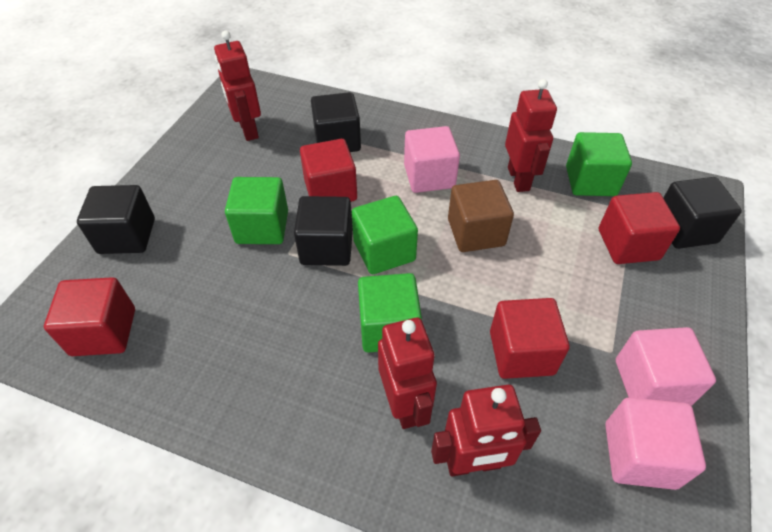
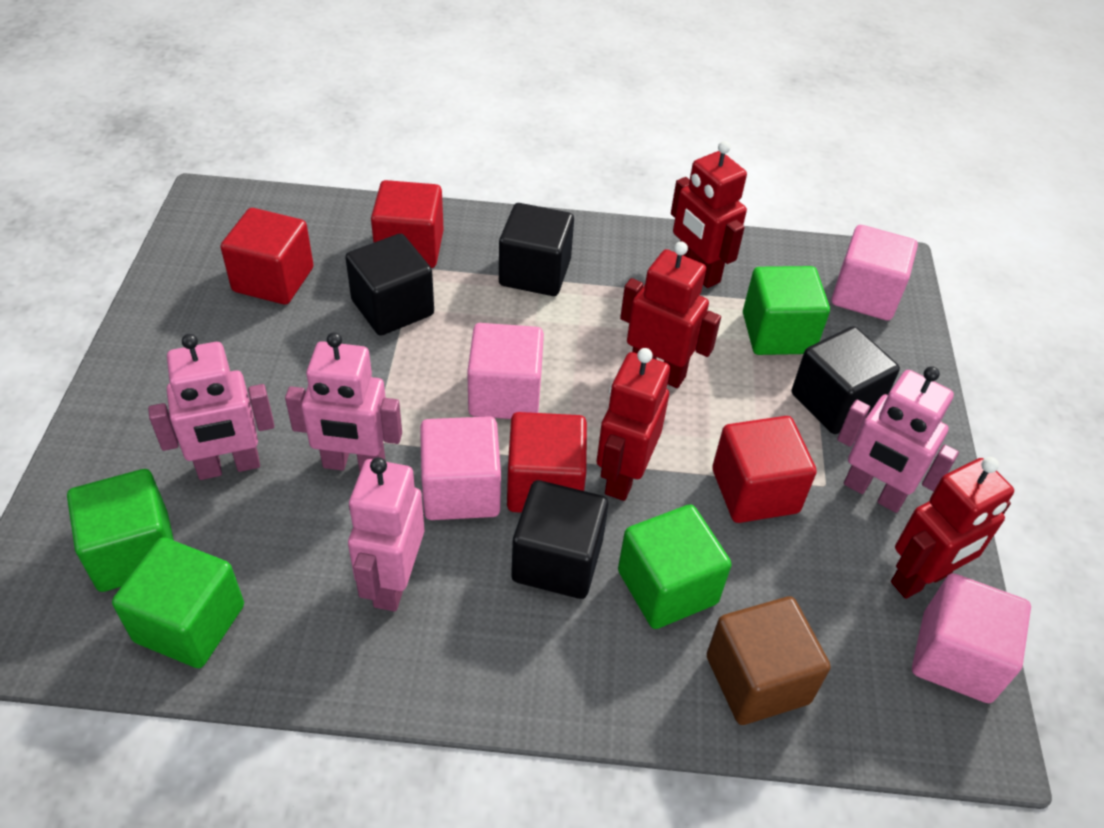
pink cube: [404,126,460,193] [605,397,706,490] [616,327,716,406] = 3 -> [420,416,501,520] [467,323,544,419] [831,225,918,321] [912,573,1031,703] = 4
pink robot: none = 0 -> [148,334,274,480] [285,332,402,472] [348,457,424,612] [837,366,959,513] = 4

